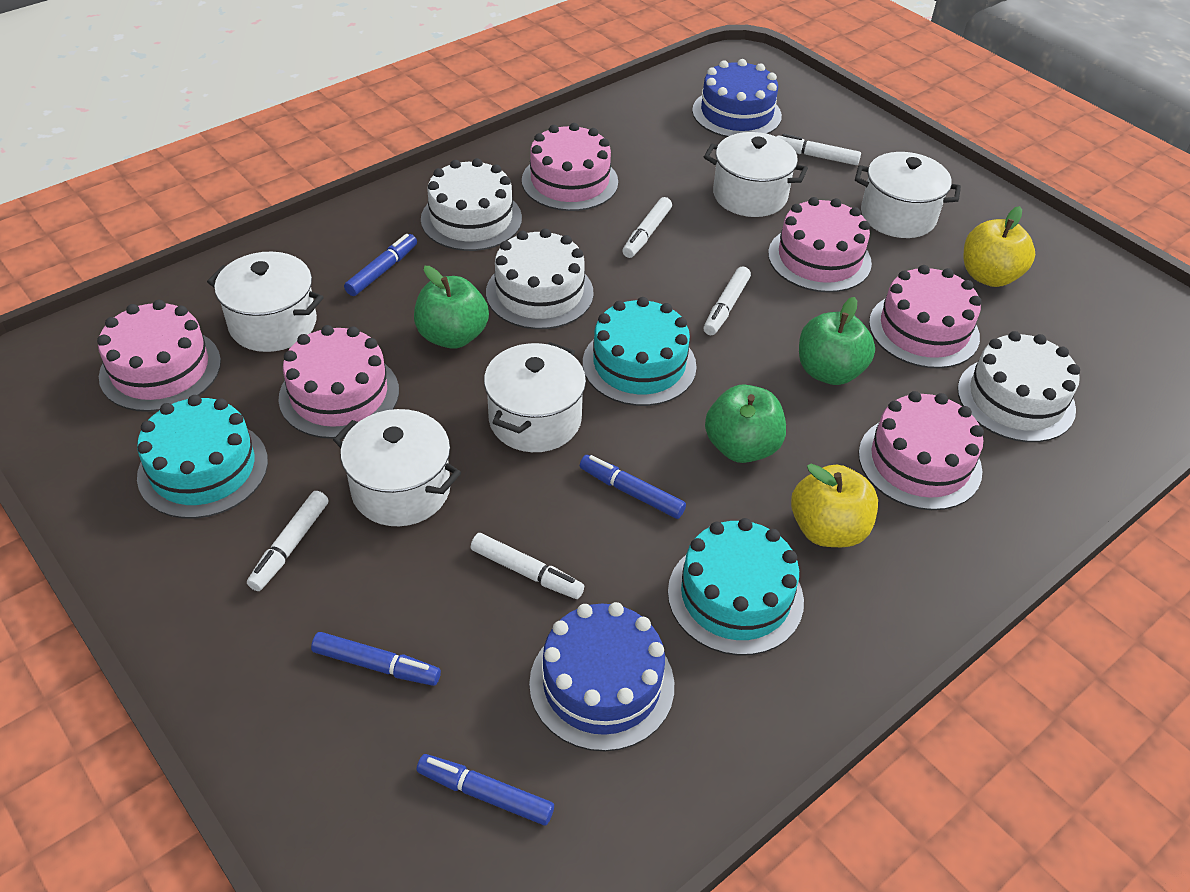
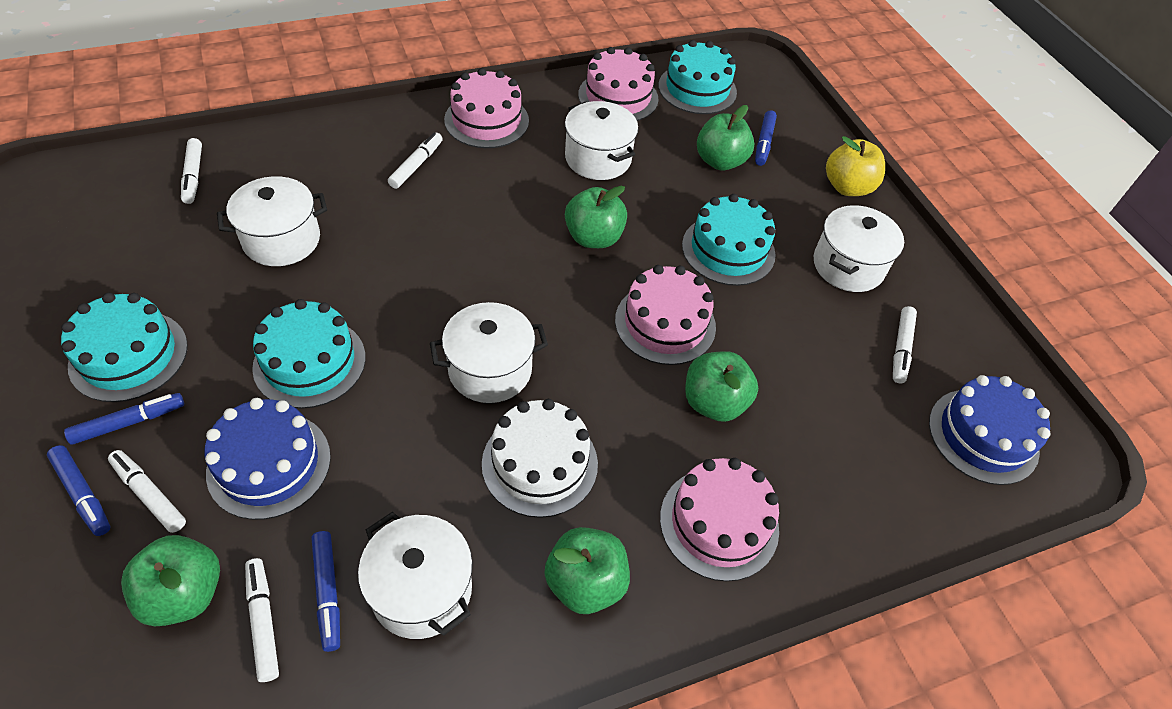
green apple: [414,266,489,349] [705,384,786,463] [799,297,875,385] = 3 -> [121,535,220,626] [545,527,630,614] [565,186,627,248] [685,351,758,422] [697,105,754,171] = 5
pink cake: [97,300,221,412] [278,325,399,439] [522,123,618,211] [768,197,872,292] [858,391,984,510] [869,265,982,368] = 6 -> [444,68,529,148] [578,47,659,121] [615,265,716,365] [660,458,779,581] = 4
turquoise cake: [137,395,268,519] [583,297,697,406] [668,518,804,656] = 3 -> [61,293,188,402] [252,299,366,409] [658,40,737,114] [682,194,776,286] = 4
white cake: [421,158,522,251] [486,228,594,329] [958,331,1080,442] = 3 -> [482,399,598,518] = 1
yellow apple: [791,464,878,547] [963,206,1035,287] = 2 -> [826,136,885,196] = 1

